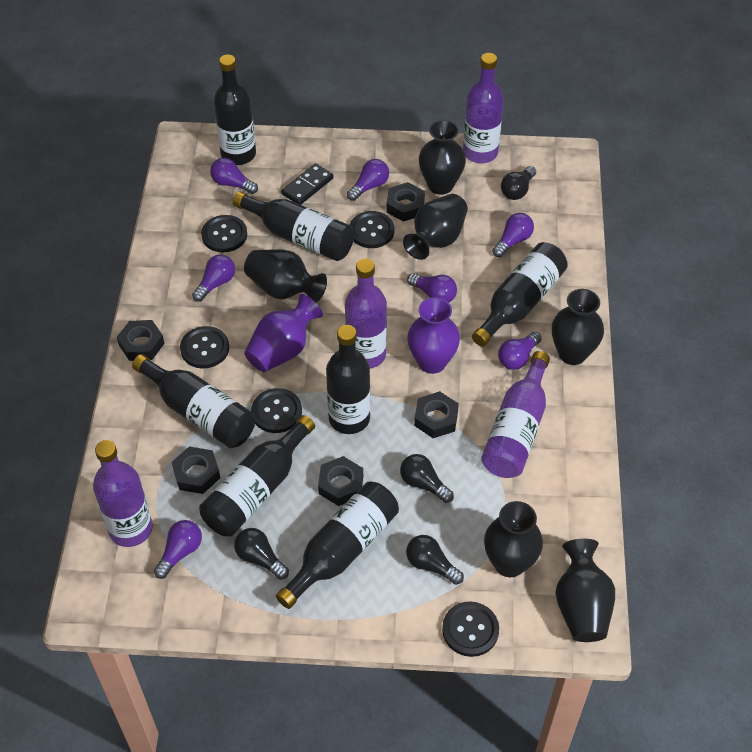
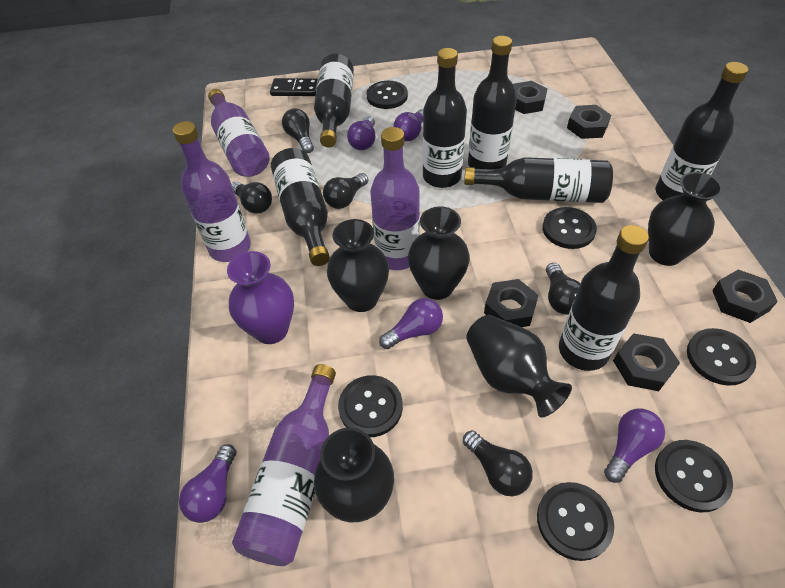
black button: [180,326,229,368] [201,215,247,252] [251,388,302,433] [350,211,395,248] [442,601,499,657] = 5 -> [338,375,403,437] [367,81,408,109] [537,482,614,561] [542,207,597,249] [655,440,733,512] [687,328,756,386] = 6
black light bulb: [234,528,289,580] [400,454,454,503] [406,535,464,585] [501,166,536,200] = 4 -> [231,181,272,213] [282,108,314,153] [323,173,368,209] [463,430,533,496] [546,263,581,315] = 5
black vase: [244,249,327,302] [403,194,468,260] [419,120,466,195] [484,501,543,577] [552,289,604,365] [555,539,615,642] = 6 -> [314,428,394,522] [327,219,389,312] [408,206,470,300] [466,315,572,418] [648,172,723,266] = 5
purple light bulb: [154,520,202,579] [192,254,235,302] [210,158,258,194] [347,159,389,201] [407,273,457,303] [492,213,534,257] [498,332,542,370] = 7 -> [179,444,236,523] [347,116,375,150] [379,298,443,349] [393,109,423,141] [604,409,665,483] = 5
purple vase: [244,294,323,372] [407,297,460,374] = 2 -> [227,251,294,344] = 1

